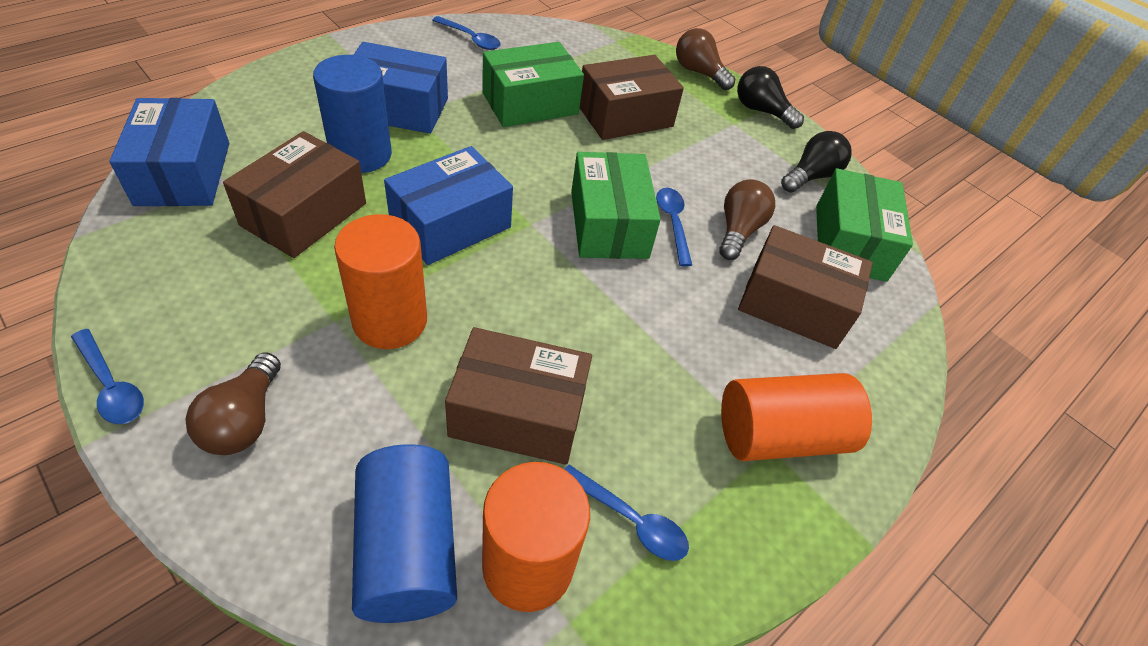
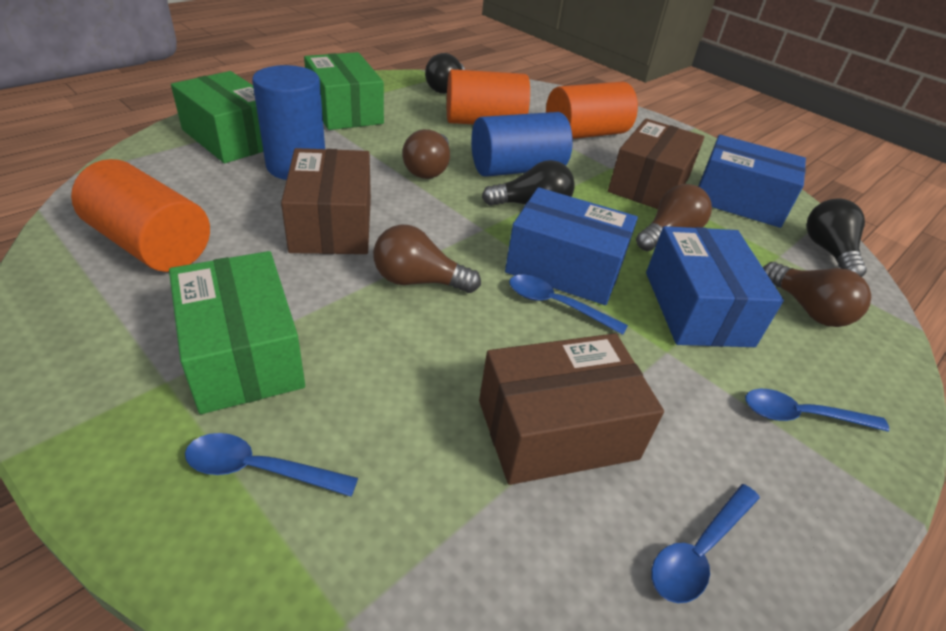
black light bulb: [737,66,804,129] [781,131,852,193] = 2 -> [425,53,465,94] [482,160,575,206] [807,198,867,277] = 3
brown box: [223,131,366,258] [445,327,592,465] [580,55,684,140] [738,225,873,349] = 4 -> [281,148,371,254] [479,333,664,485] [608,118,704,209] = 3
brown light bulb: [185,352,281,455] [676,28,735,90] [719,179,775,260] = 3 -> [373,225,481,293] [402,129,450,179] [636,184,712,251] [763,262,871,327] = 4

